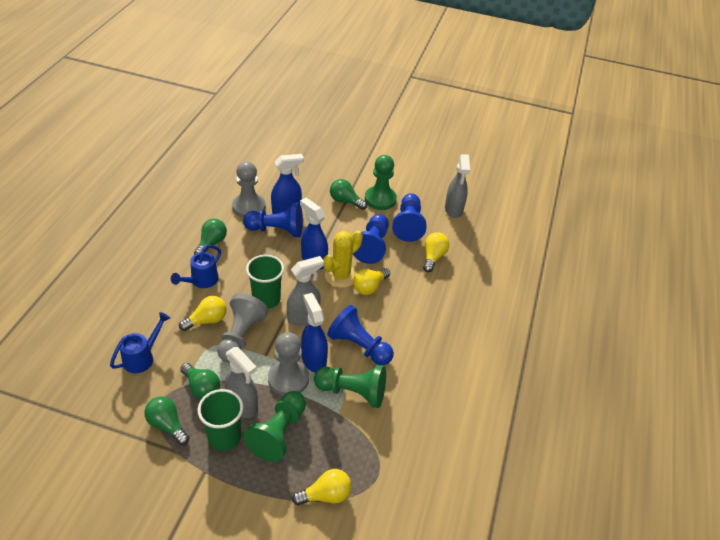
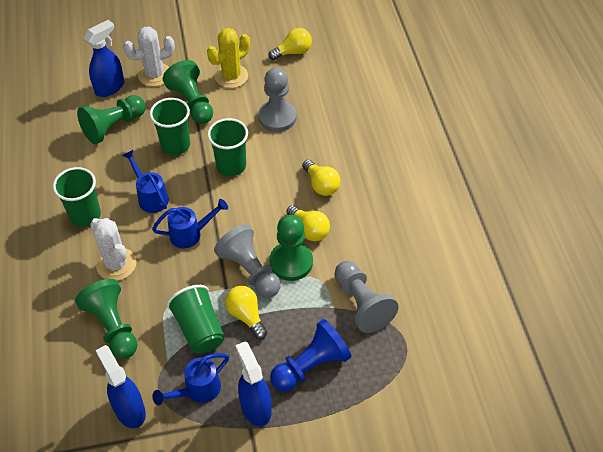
blue pawn: [243,203,303,237] [327,305,394,365] [353,214,389,264] [392,193,427,242] = 4 -> [270,319,352,392] = 1
blue watering can: [110,312,171,373] [171,244,221,288] = 2 -> [122,150,169,213] [152,199,228,248] [152,353,229,405] = 3
green cup: [198,389,243,451] [246,255,284,309] = 2 -> [53,167,101,227] [150,98,190,155] [167,285,225,354] [207,118,248,176] = 4
green light bulb: [144,396,189,445] [180,363,220,399] [194,219,227,255] [330,179,367,210] = 4 -> none = 0
green pawn: [244,391,306,462] [314,365,386,408] [365,155,397,210] = 3 -> [75,279,137,359] [77,95,146,144] [163,60,213,124] [270,215,313,281] = 4
grey spray bottle: [225,347,258,418] [287,256,324,326] [445,154,470,218] = 3 -> none = 0
white cactus: none = 0 -> [90,218,136,281] [123,27,175,87] = 2

